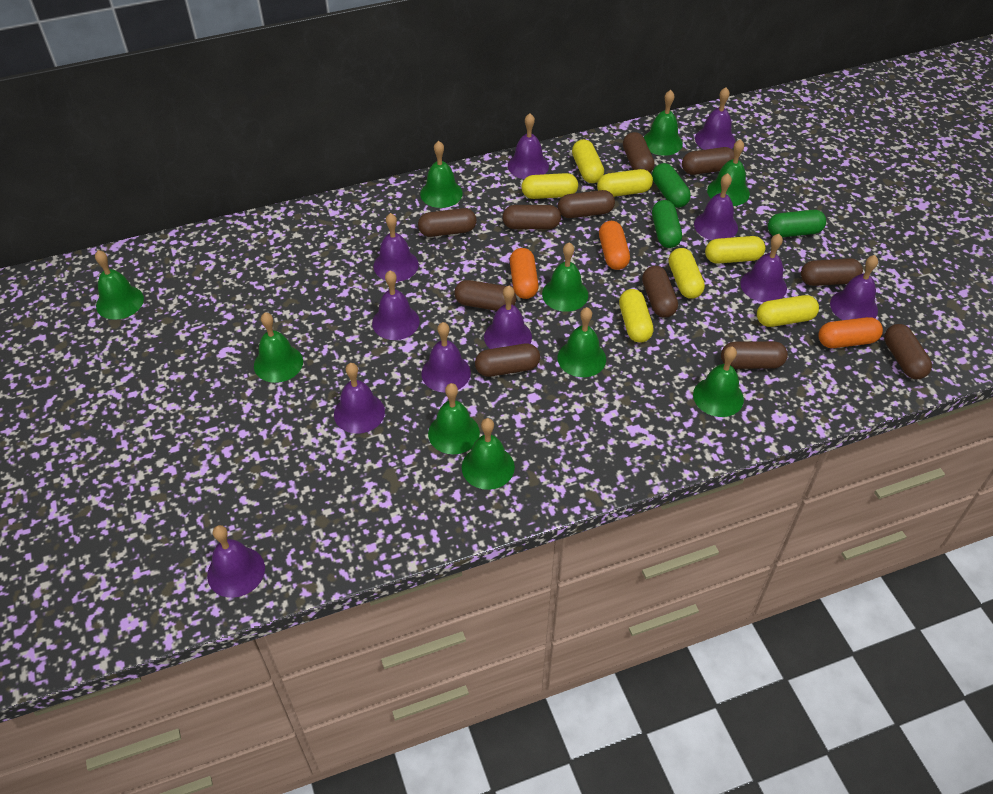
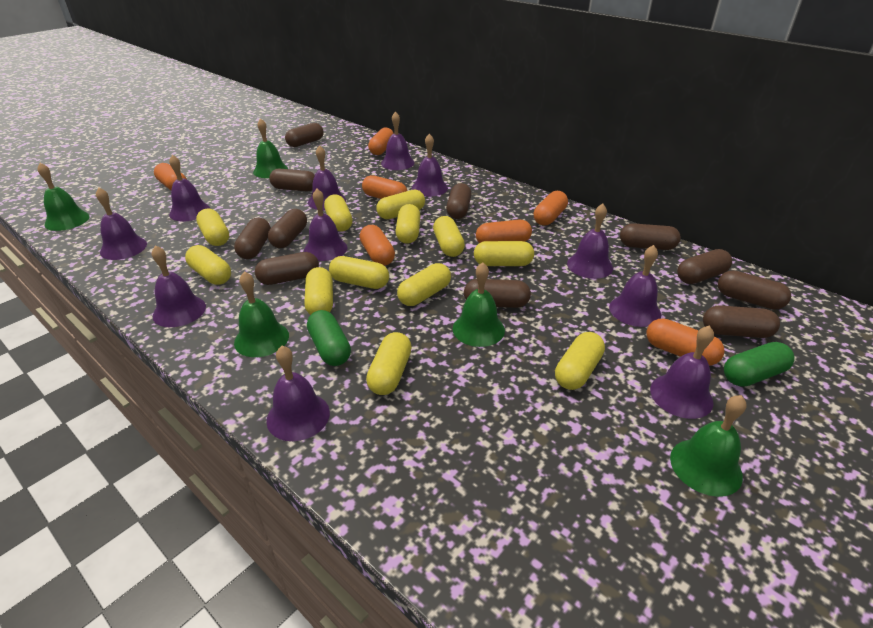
green bell: [95,250,144,320] [254,312,303,383] [420,141,463,208] [428,383,480,454] [462,418,515,490] [542,242,588,312] [558,307,606,377] [644,90,683,156] [693,346,744,417] [707,139,750,206] = 10 -> [37,163,89,231] [234,272,289,357] [253,118,288,178] [453,262,505,347] [670,395,747,497] = 5
green capsule: [652,163,691,208] [652,200,682,248] [768,210,826,237] = 3 -> [307,310,351,366] [724,342,795,387] = 2
orange capsule: [510,248,539,299] [599,221,630,270] [818,317,883,348] = 3 -> [154,163,187,190] [360,225,395,266] [362,175,407,199] [368,128,394,155] [476,220,532,243] [534,191,568,225] [646,318,725,366] = 7
yellow capsule: [521,173,578,199] [572,139,604,183] [597,169,653,197] [619,289,654,343] [668,248,705,299] [705,236,765,264] [757,295,819,327] = 7 -> [185,245,231,285] [196,208,229,246] [304,267,333,315] [324,195,353,231] [329,256,389,289] [366,332,412,395] [376,189,425,219] [396,204,421,244] [397,263,451,306] [433,216,465,257] [474,241,534,266] [555,332,605,390] = 12

